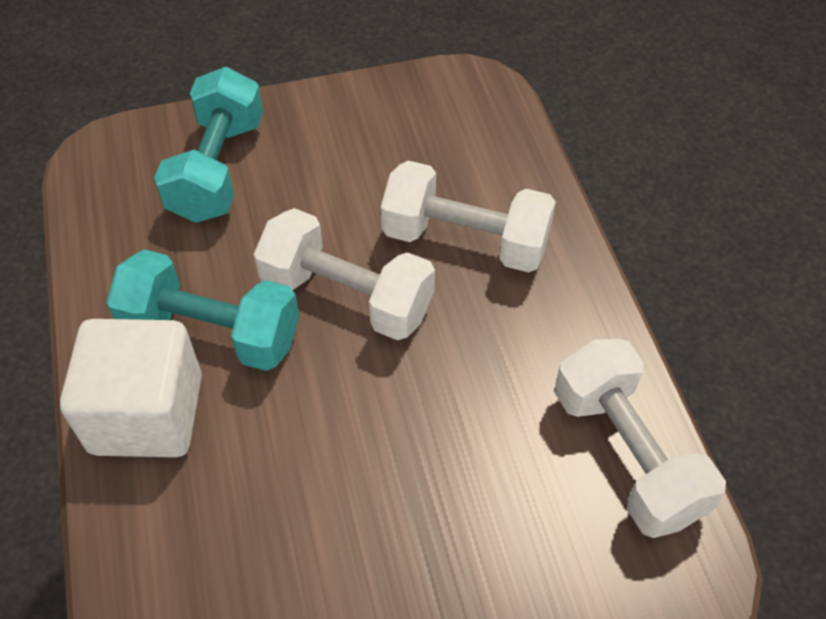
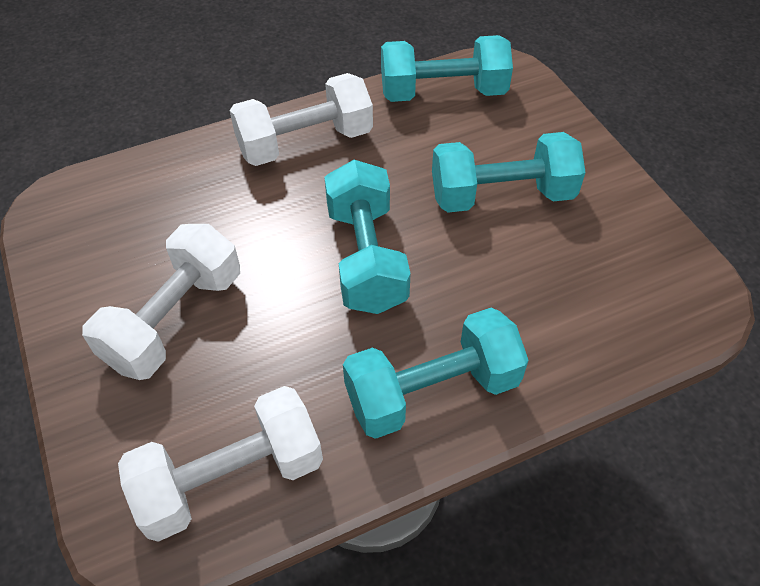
turquoise dumbbell: [106,249,299,371] [154,67,263,223] = 2 -> [324,160,411,314] [343,308,529,439] [381,35,513,102] [432,132,586,213] = 4
white cube: [60,319,202,458] = 1 -> none = 0

